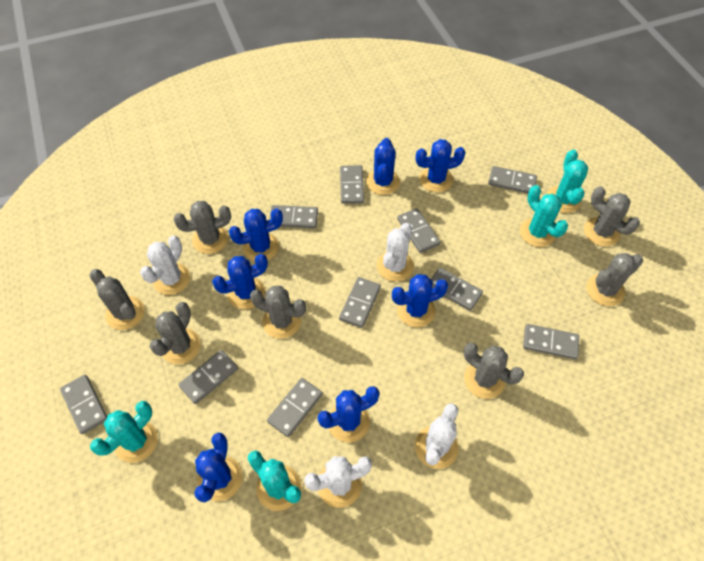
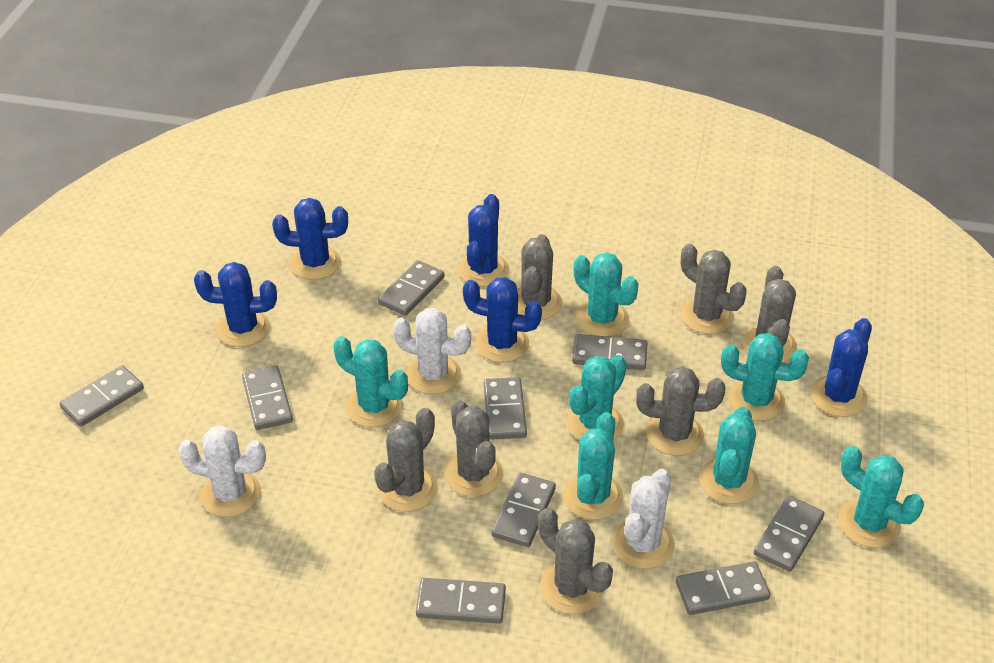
blue cactus: [194,433,243,502] [212,254,268,309] [229,209,283,261] [317,386,380,442] [366,138,400,195] [392,274,448,327] [416,139,466,192] = 7 -> [194,262,277,347] [272,198,348,280] [458,194,509,287] [463,277,542,363] [810,318,872,417] = 5
grey domino: [60,375,107,434] [178,350,238,404] [267,378,323,437] [269,205,318,228] [339,277,381,328] [340,165,364,204] [397,208,441,253] [431,268,483,311] [488,166,537,194] [523,324,579,359] = 10 -> [60,365,144,427] [242,366,293,430] [378,260,445,316] [416,578,506,624] [484,377,527,440] [492,473,556,547] [572,334,648,370] [676,561,770,615] [754,495,824,572] = 9
turquoise cactus: [90,401,158,463] [248,451,302,511] [520,185,568,247] [547,150,588,213] = 4 -> [333,336,408,427] [563,412,624,520] [567,355,627,440] [574,253,639,337] [699,406,759,504] [721,333,809,421] [838,446,924,548] = 7
white cactus: [140,235,190,295] [304,456,372,508] [377,223,414,282] [415,403,459,469] = 4 -> [178,425,266,517] [393,308,471,394] [612,469,675,569] = 3

